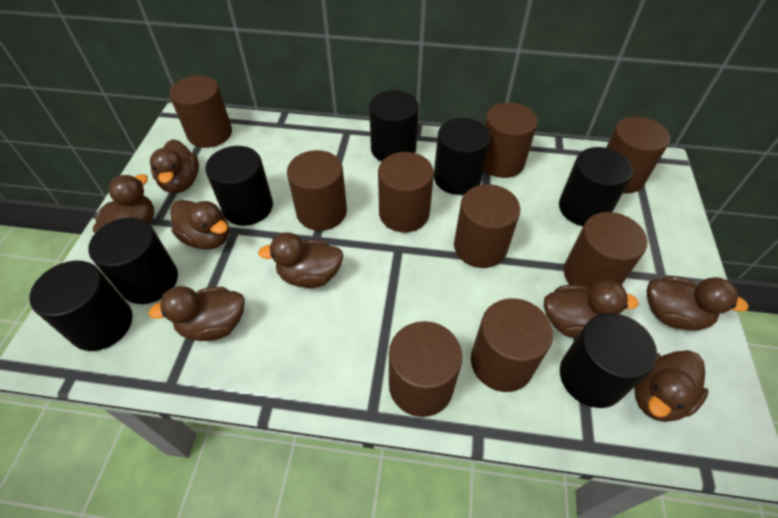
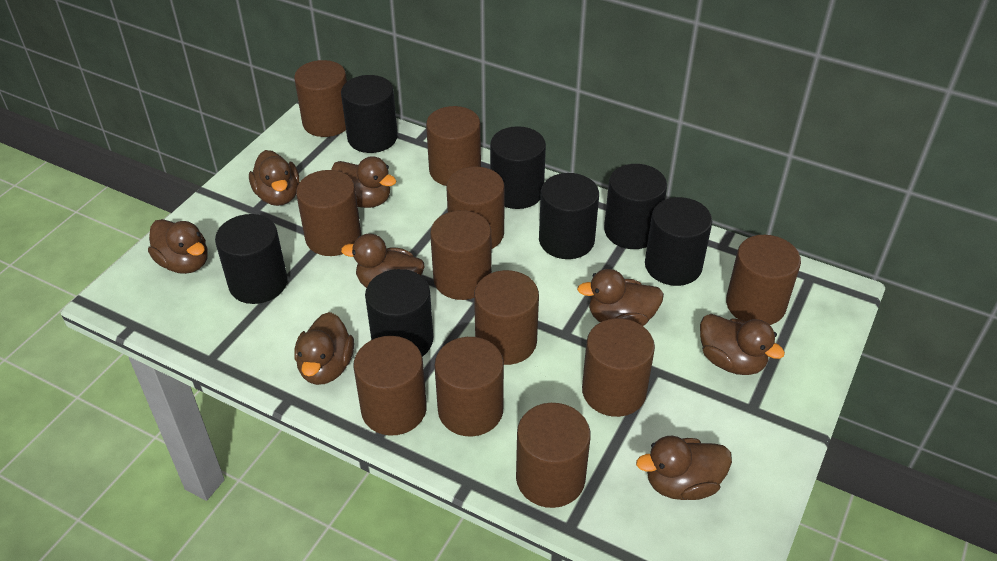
brown cylinder: [169,75,232,148] [287,150,347,231] [378,152,434,232] [389,321,462,417] [454,184,520,268] [471,298,553,392] [484,102,538,178] [564,212,648,289] [606,116,670,193] = 9 -> [294,60,347,137] [296,170,361,256] [353,336,427,436] [426,106,481,186] [430,210,492,300] [434,337,504,437] [446,167,505,249] [474,270,539,365] [516,403,590,508] [582,318,655,417] [726,235,801,325] = 11

